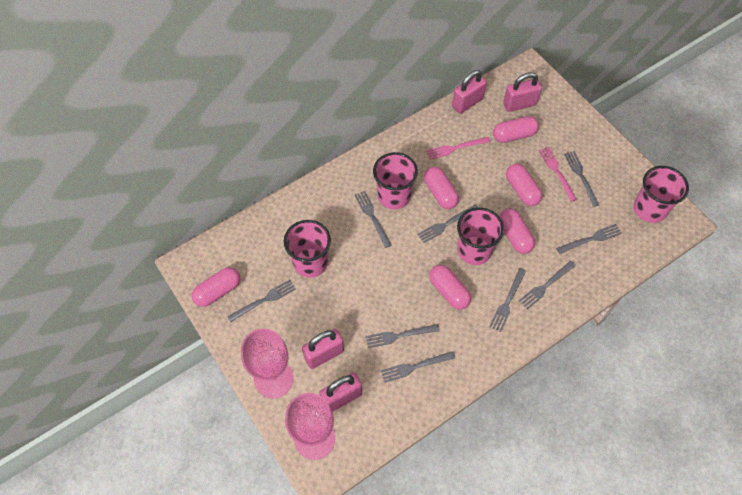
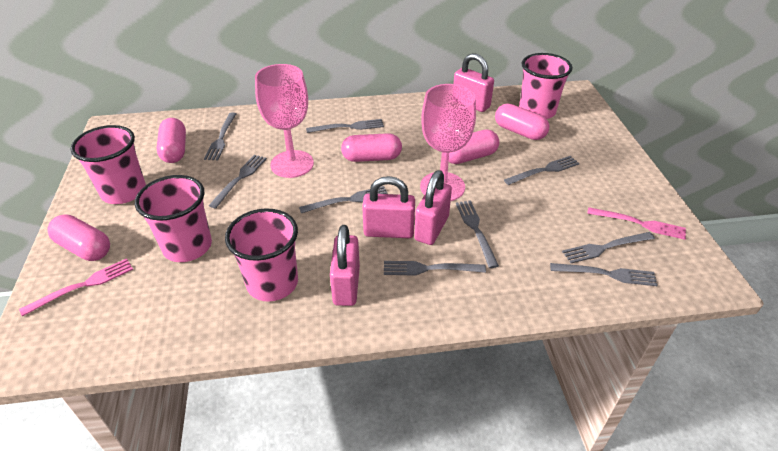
pink capsule: [192,267,240,307] [424,167,459,209] [429,265,471,310] [493,116,539,143] [499,209,535,254] [506,164,543,206] = 6 -> [48,214,110,261] [157,118,186,163] [341,133,402,162] [449,129,499,164] [495,104,549,140] = 5

